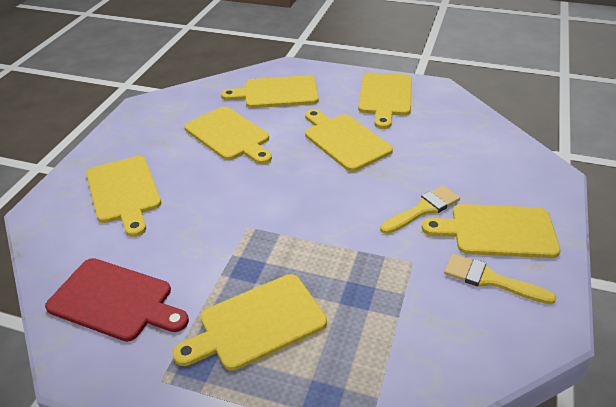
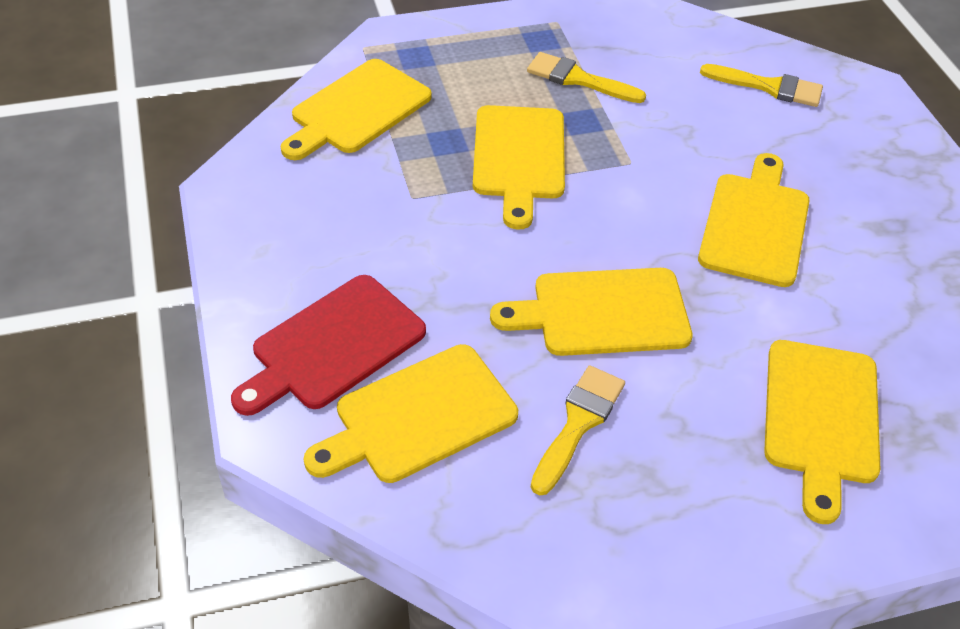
yellow brush: [380,185,460,234] [444,254,556,304] = 2 -> [527,52,646,103] [531,365,625,496] [700,64,823,107] = 3
yellow cutting board: [86,156,161,237] [173,274,327,371] [185,106,272,164] [221,75,319,108] [305,109,393,172] [358,72,412,129] [422,204,560,258] = 7 -> [281,59,432,160] [304,344,518,483] [473,105,565,230] [490,268,693,356] [698,153,810,287] [764,340,881,524] = 6

